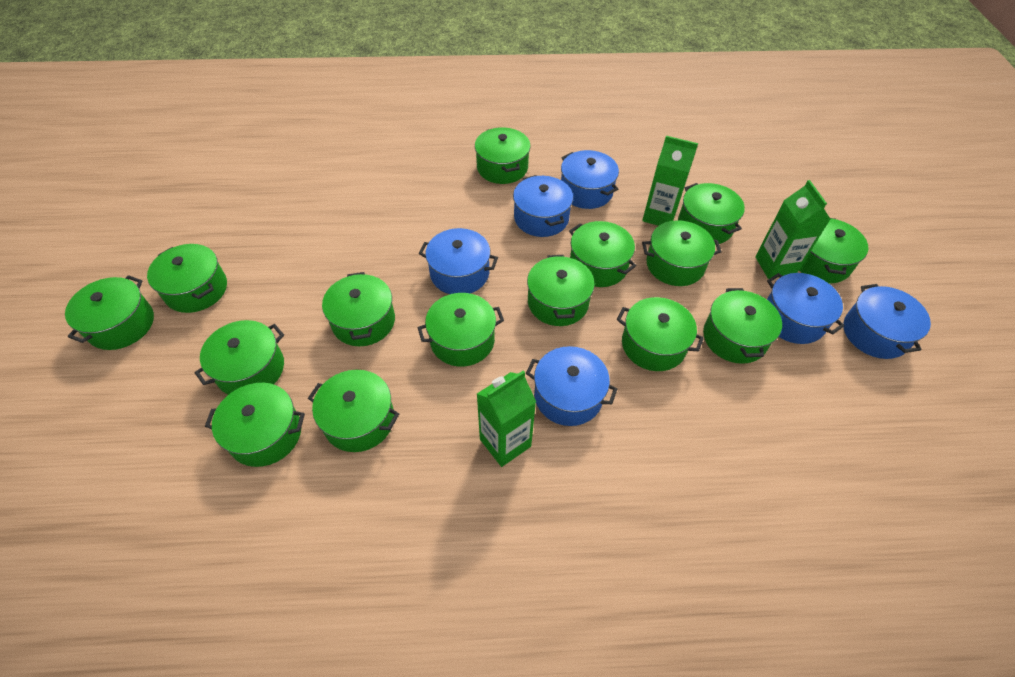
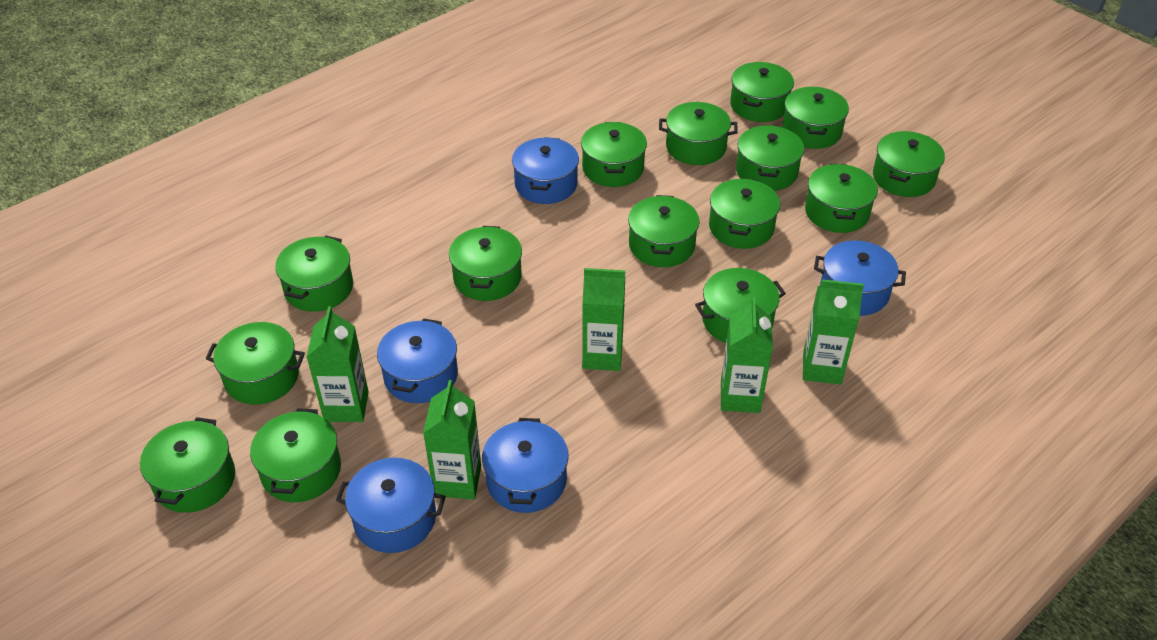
blue pot: [419,228,498,294] [513,175,573,237] [526,346,617,426] [561,150,619,209] [767,273,845,344] [844,284,931,359] = 6 -> [336,458,446,553] [377,318,458,403] [482,418,569,513] [512,137,579,204] [814,240,906,316] = 5
green carton: [477,370,536,467] [642,136,698,226] [755,180,830,279] = 3 -> [306,306,369,422] [423,380,481,499] [582,268,625,371] [721,296,773,413] [803,280,864,384] = 5

